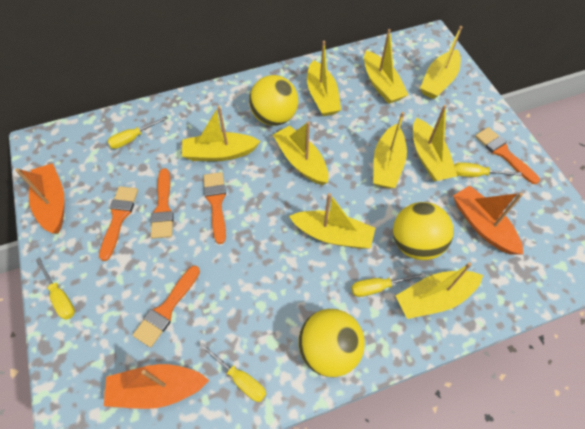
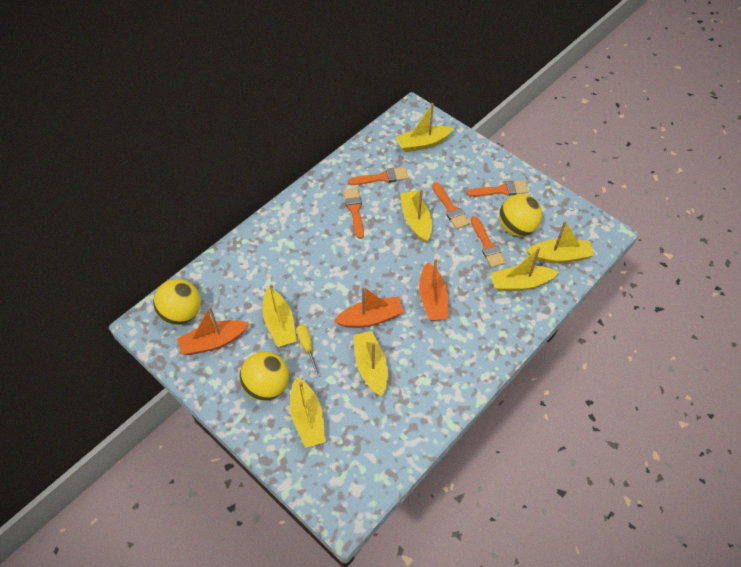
yellow boat: [182,106,261,161] [273,121,329,185] [289,193,375,249] [307,41,341,116] [364,29,409,104] [373,112,407,189] [396,262,483,319] [413,105,457,181] [420,26,462,99] = 9 -> [263,284,297,347] [290,377,326,448] [353,331,388,397] [396,103,454,152] [400,189,432,243] [490,247,559,291] [526,221,594,263] = 7
yellow screwdriver: [36,258,75,320] [107,116,168,149] [199,342,266,402] [351,273,426,297] [454,162,522,177] = 5 -> [296,325,320,377] = 1

